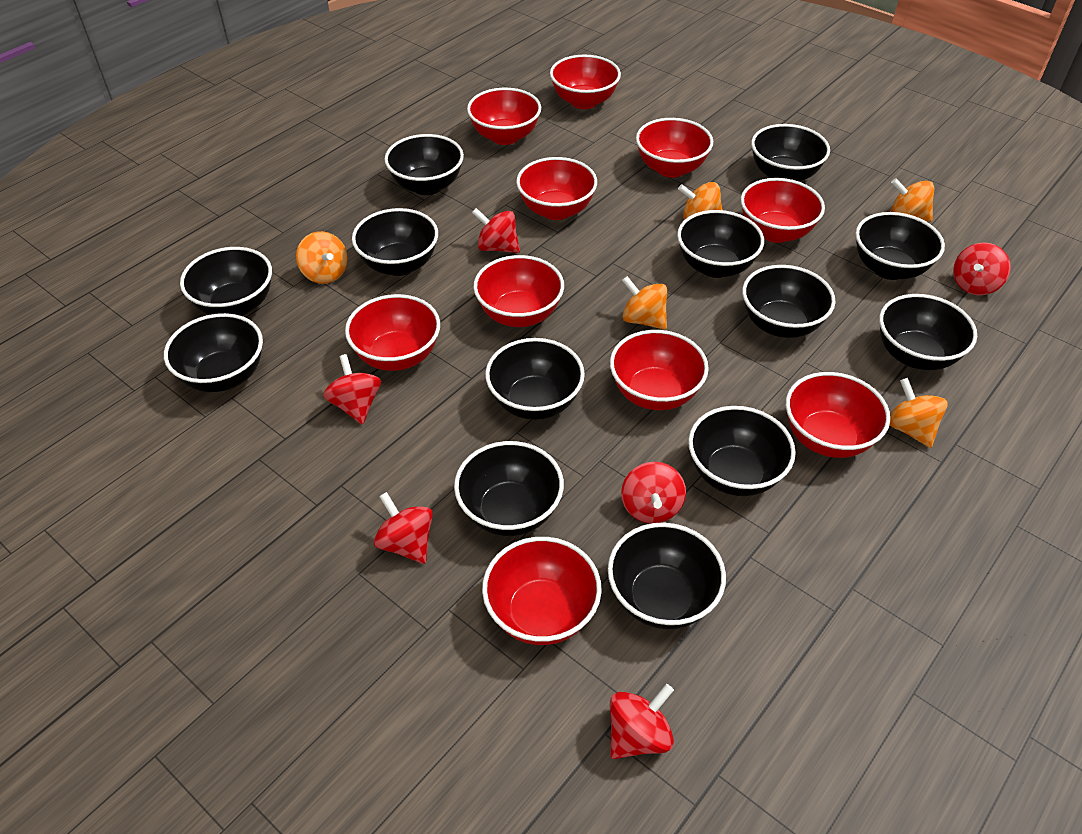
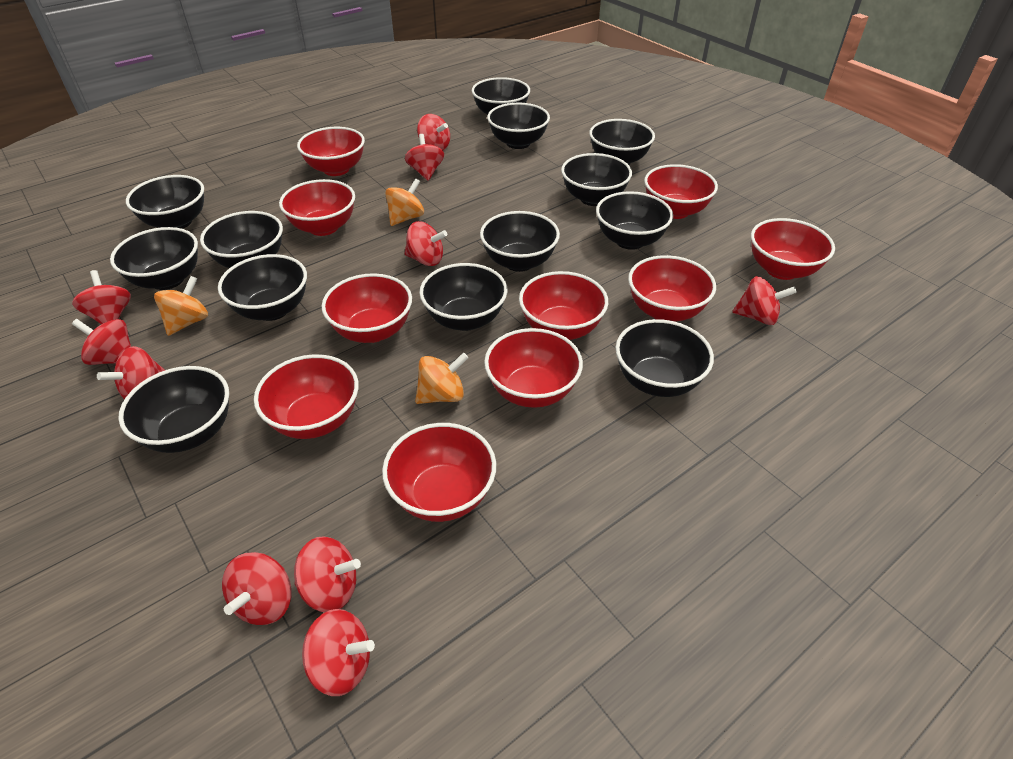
orange spinning top: [296,231,348,284] [622,276,667,330] [678,182,722,220] [890,378,948,448] [891,178,934,222] = 5 -> [154,276,208,336] [385,178,424,226] [415,353,468,404] = 3
red spinning top: [323,354,381,425] [374,492,433,564] [472,208,520,253] [610,684,674,759] [621,462,686,523] [953,242,1011,295] = 6 -> [72,270,131,324] [72,319,131,365] [97,346,165,400] [222,552,292,625] [294,536,361,612] [302,609,375,696] [404,221,447,266] [405,134,444,181] [417,114,450,151] [732,276,797,325] = 10

